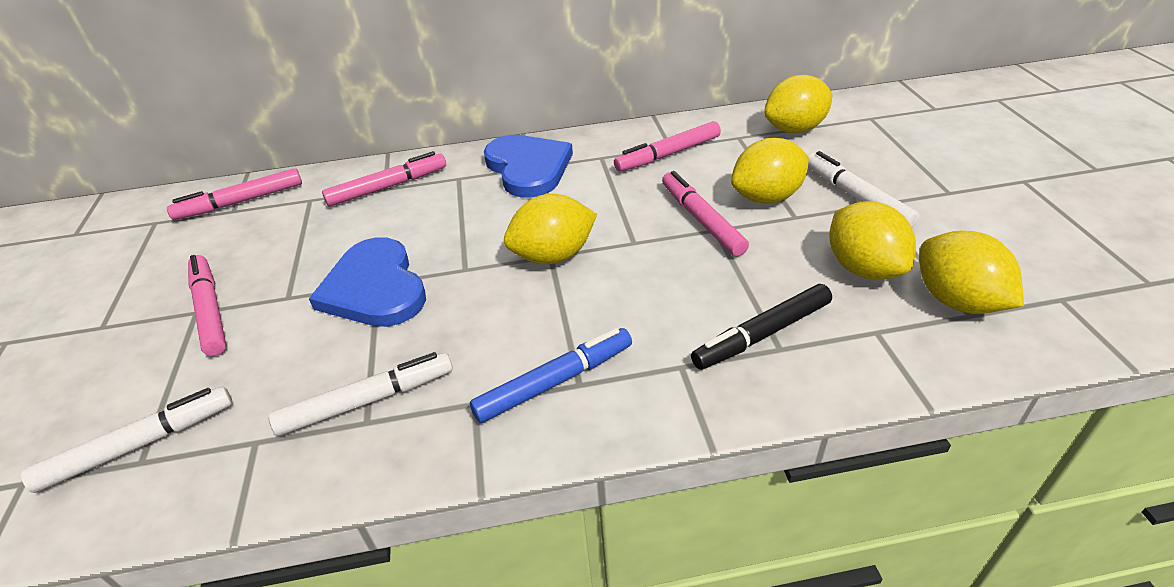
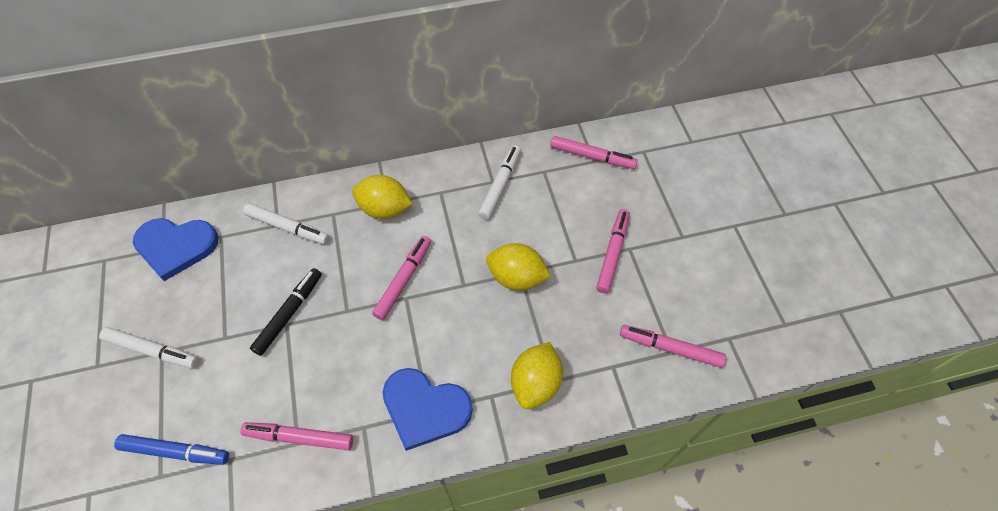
yellow lemon: [504,194,597,264] [731,138,809,204] [764,75,832,133] [829,201,916,279] [920,231,1024,314] = 5 -> [352,175,412,219] [486,243,551,290] [511,342,563,409] = 3

